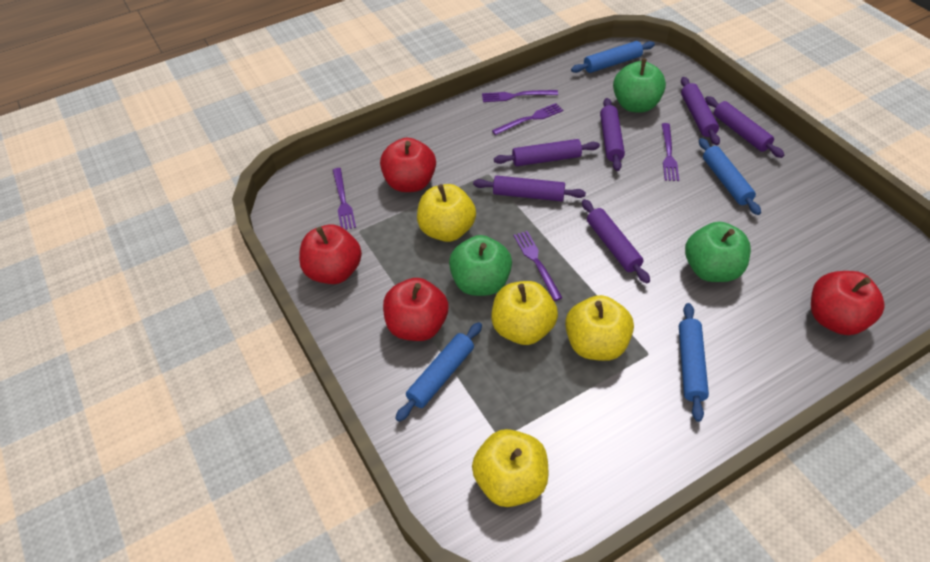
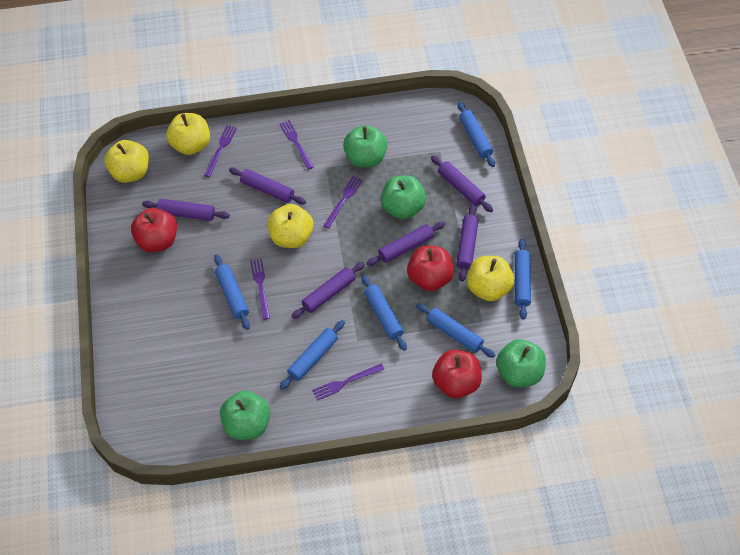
blue rolling pin: [395,322,482,422] [571,41,655,73] [679,303,709,422] [699,138,761,215] = 4 -> [214,255,250,330] [280,320,345,390] [362,275,407,351] [416,303,495,358] [458,102,495,167] [514,238,531,320] = 6
green apple: [449,235,512,296] [613,58,666,113] [685,222,751,282] = 3 -> [220,390,271,440] [343,125,387,167] [381,176,426,219] [496,339,546,387] = 4
red apple: [299,224,362,284] [380,138,436,192] [383,278,448,341] [811,271,884,335] = 4 -> [131,208,177,252] [407,246,454,291] [432,350,482,398] = 3

